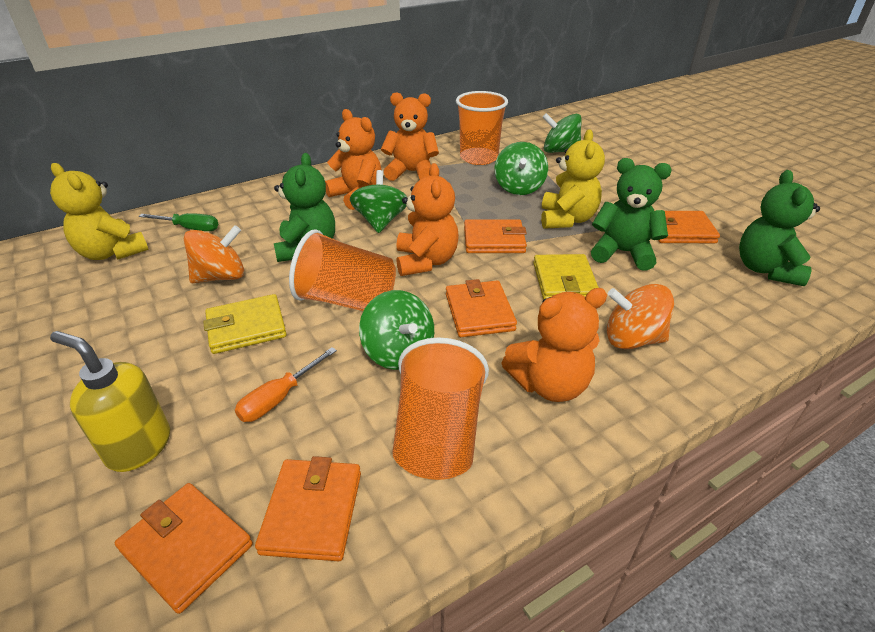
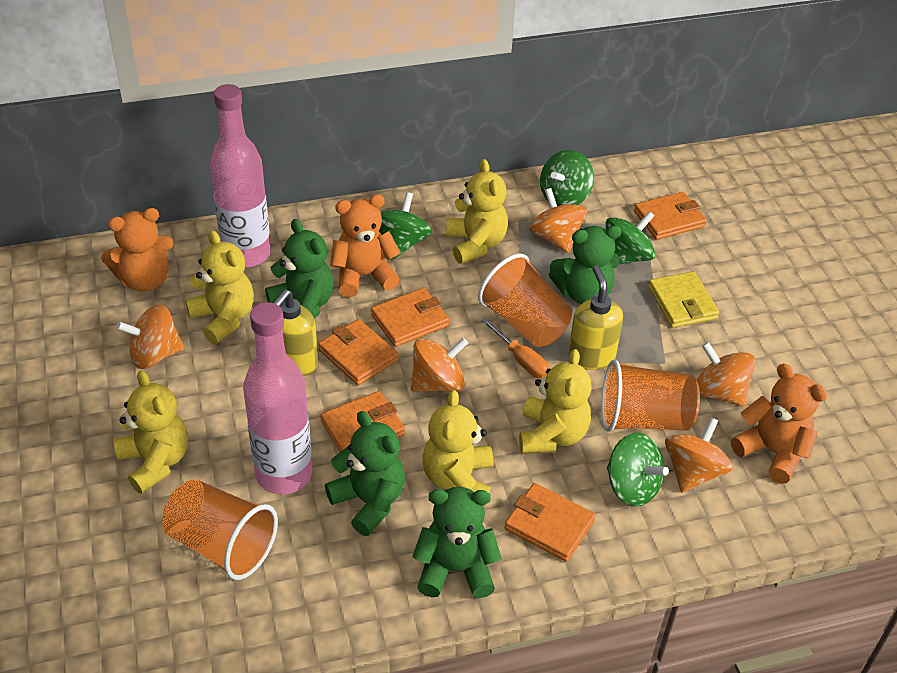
green screwdriver: [139,213,218,231] = 1 -> none = 0
green teddy bear: [274,153,335,262] [591,158,672,270] [739,170,820,286] = 3 -> [265,219,334,318] [325,411,405,536] [412,487,502,598] [549,225,622,304] = 4
orange spinning top: [184,225,244,283] [607,284,674,349] = 2 -> [116,305,184,369] [411,338,468,392] [529,188,587,253] [665,417,733,492] [697,342,755,407] = 5
orange teddy bear: [325,109,382,210] [381,92,439,181] [396,163,459,276] [502,288,607,402] = 4 -> [101,208,174,292] [330,195,401,297] [731,364,827,484] = 3
pink bottle: none = 0 -> [210,84,271,268] [243,302,312,494] = 2
yellow soap dispenser: [50,331,170,472] = 1 -> [273,289,318,376] [568,266,623,370] = 2
yellow teddy bear: [50,163,149,260] [541,129,605,229] = 2 -> [114,370,188,494] [185,230,254,344] [423,390,493,506] [446,159,508,264] [519,349,592,454] = 5
yellow wallet: [203,294,287,354] [533,254,599,300] = 2 -> [648,271,719,328] = 1

